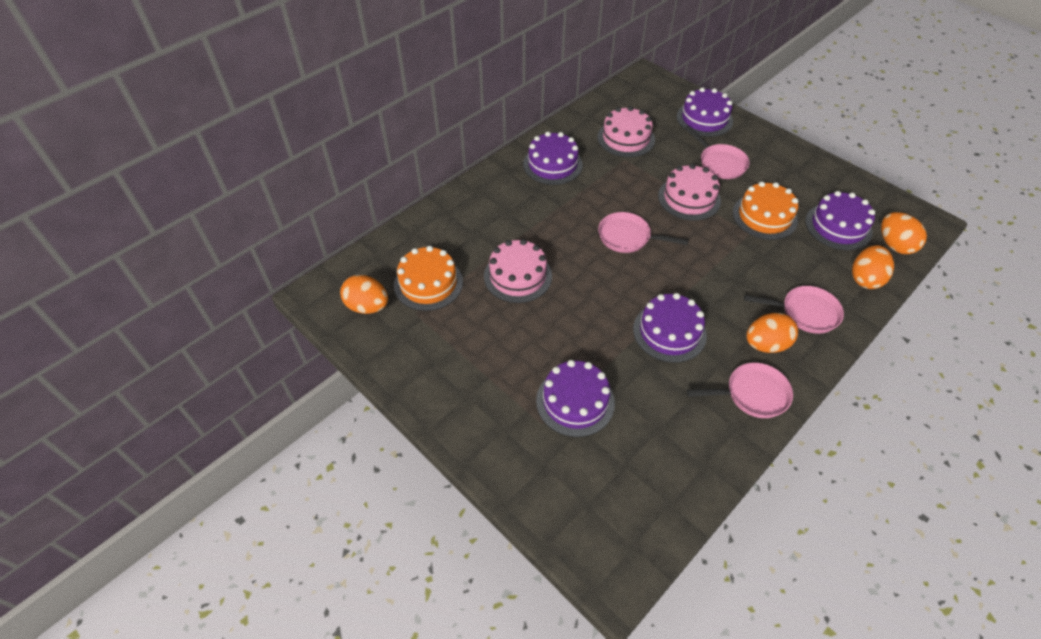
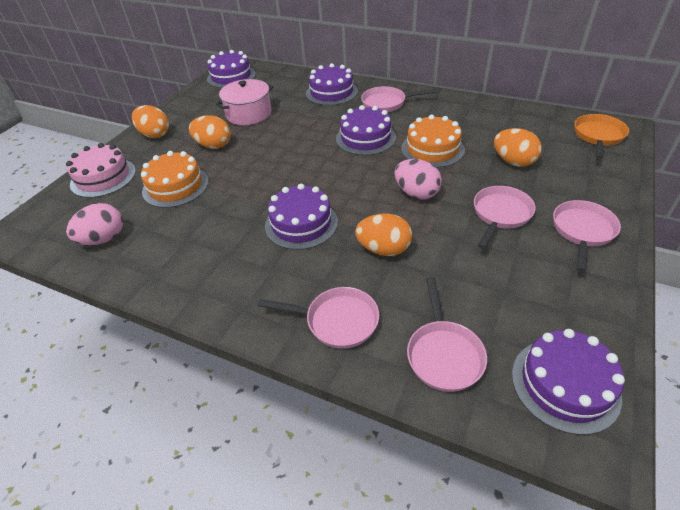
orange pan: none = 0 -> [574,114,629,159] = 1
pink cake: [484,239,552,303] [598,106,655,157] [658,164,721,221] = 3 -> [66,143,136,198] = 1
pink egg: none = 0 -> [66,203,123,245] [395,159,442,199] = 2
pink pan: [598,212,689,253] [684,126,750,179] [687,363,793,418] [744,286,844,334] = 4 -> [258,287,379,349] [361,86,437,112] [407,277,487,392] [474,186,536,249] [553,200,621,272] = 5
pink pot: none = 0 -> [216,79,273,125] = 1

